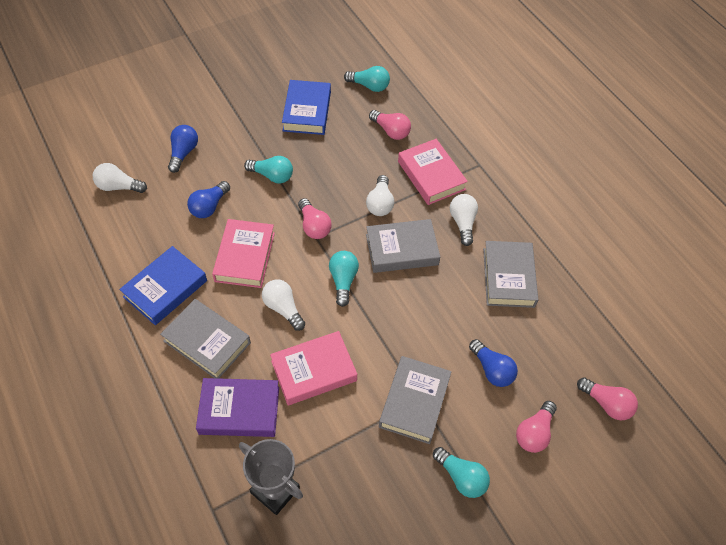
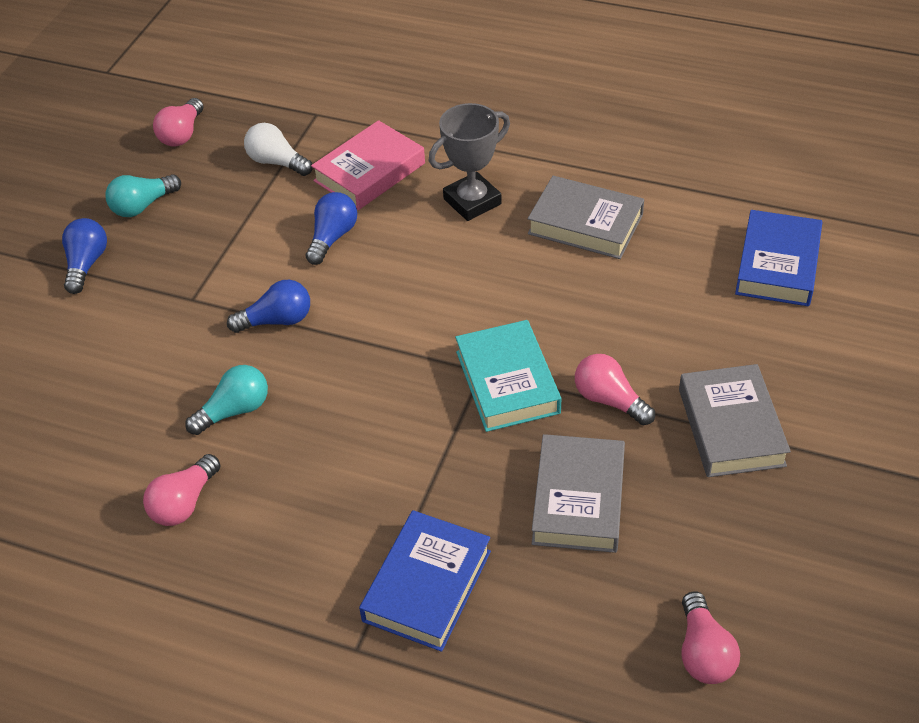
grey book: [160,299,251,378] [366,219,440,273] [379,356,452,444] [483,241,538,308] = 4 -> [528,176,644,259] [532,434,625,553] [679,364,791,477] = 3
pink book: [212,219,275,288] [270,331,357,406] [398,139,468,205] = 3 -> [311,120,425,210] = 1
purple book: [196,378,279,437] = 1 -> none = 0
turquoise book: none = 0 -> [455,320,561,432] = 1
turquoise light bulb: [244,156,293,184] [329,251,359,307] [344,66,390,92] [433,447,490,498] = 4 -> [105,174,181,217] [185,365,268,435] = 2
white light bulb: [93,163,147,193] [262,279,305,331] [366,175,394,216] [450,194,478,246] = 4 -> [244,123,313,176] = 1

